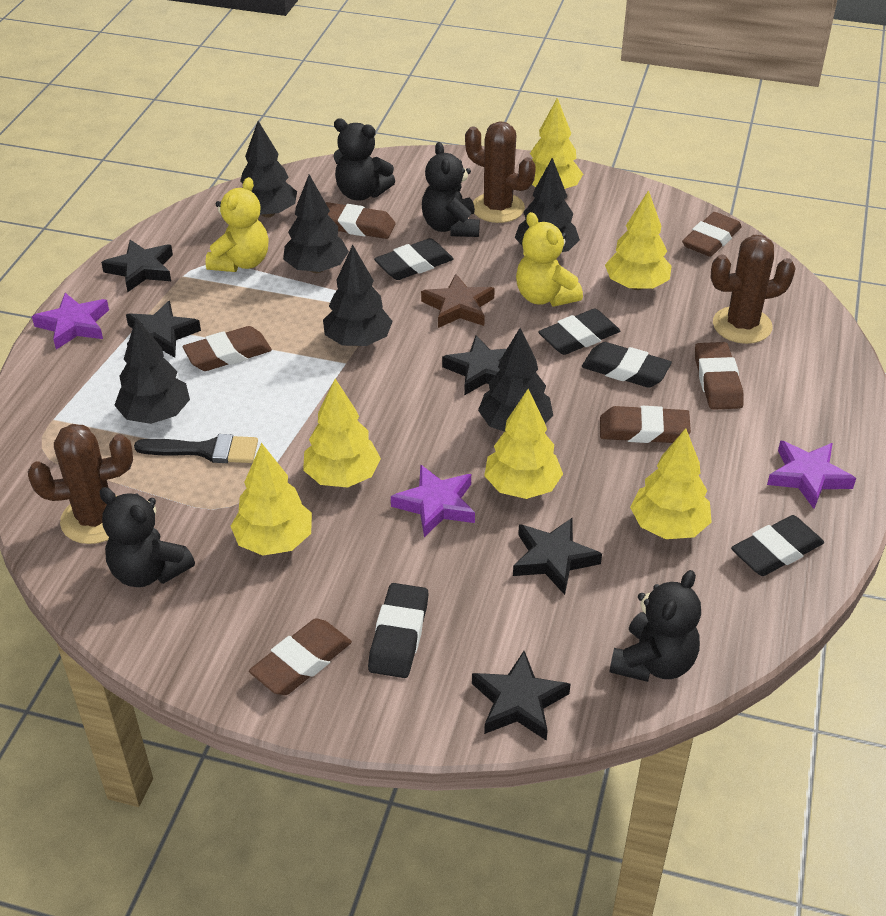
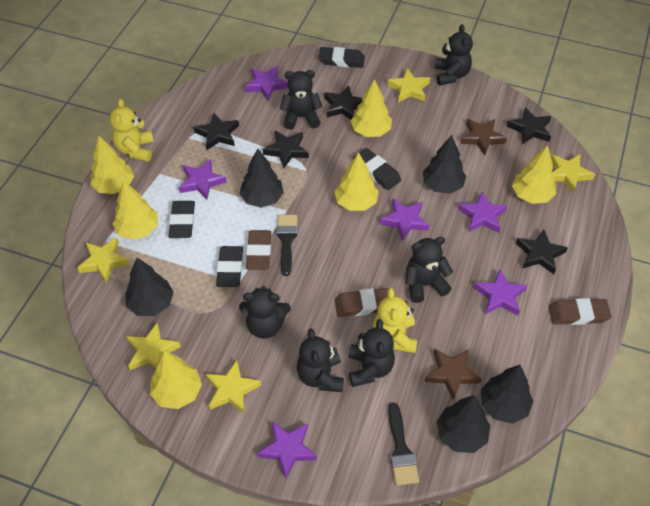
black brush: [134,434,258,463] = 1 -> [277,215,298,276] [388,403,419,486] = 2
black eraser: [368,583,429,678] [374,238,454,280] [538,309,620,355] [582,342,672,388] [731,515,824,576] = 5 -> [169,201,195,238] [216,246,243,287] [318,47,365,68] [353,148,401,190] = 4
black teddy bear: [99,487,195,587] [333,118,395,201] [422,142,480,237] [610,570,701,682] = 4 -> [239,286,291,339] [280,70,323,130] [297,328,344,392] [348,319,395,387] [405,237,453,303] [434,24,473,86] = 6
black tree: [114,318,190,424] [240,121,297,217] [283,175,349,273] [323,245,393,346] [478,328,553,432] [515,158,580,252] = 6 -> [125,258,174,316] [239,148,284,208] [423,135,466,194] [437,395,490,453] [481,365,533,424] = 5
brown cactus: [28,424,133,544] [465,121,536,223] [710,235,796,344] = 3 -> none = 0
brown eraser: [182,326,272,371] [249,619,352,695] [326,202,396,239] [600,406,691,443] [682,212,742,257] [695,342,744,410] = 6 -> [246,230,271,270] [335,288,389,317] [549,298,612,325] = 3
brown star: [421,274,495,328] = 1 -> [424,349,482,401] [460,119,507,156] = 2
purple star: [32,293,109,350] [391,464,475,537] [767,440,856,509] = 3 -> [179,159,227,200] [245,66,288,100] [257,422,317,479] [380,198,429,241] [458,192,508,233] [474,269,527,315] = 6
yellow star: none = 0 -> [77,237,130,283] [126,323,181,370] [206,360,261,413] [387,68,430,103] [551,154,595,193] = 5

